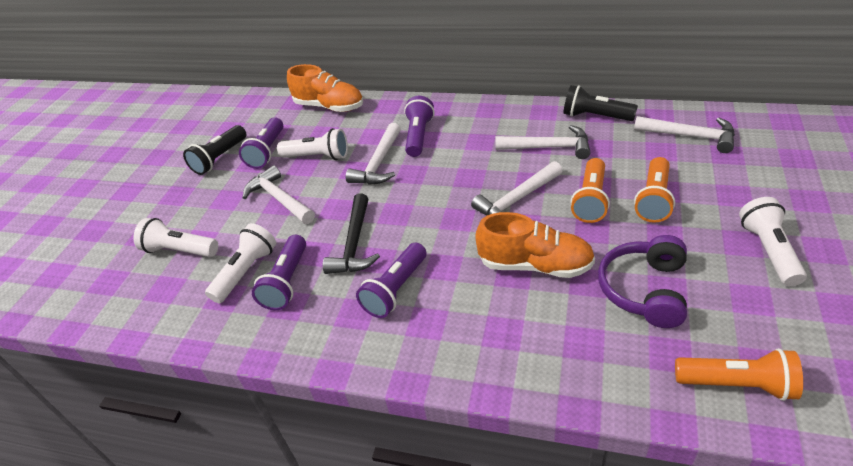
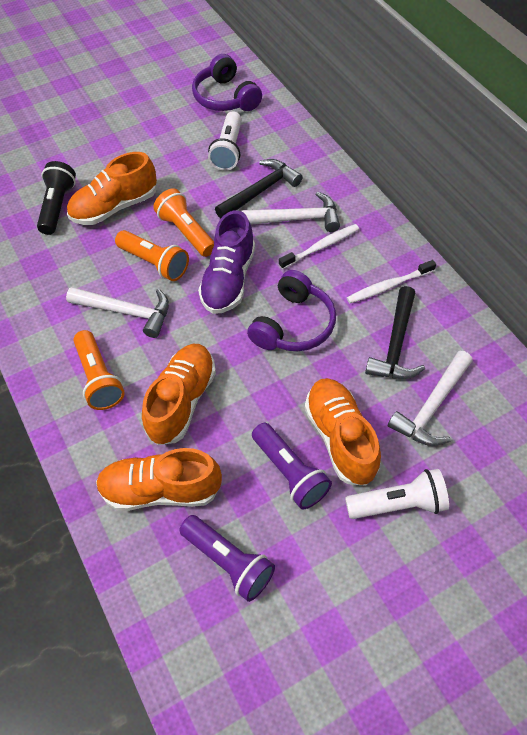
black flashlight: [183,125,246,175] [563,85,638,121] = 2 -> [37,161,76,235] = 1
black hammer: [323,193,380,274] = 1 -> [215,159,303,219] [365,286,425,379] = 2
orange shoe: [287,64,363,112] [475,212,595,278] = 2 -> [67,152,157,225] [96,448,222,511] [142,344,216,445] [305,378,381,486] = 4
purple flashlight: [239,117,283,169] [252,235,306,310] [356,243,426,318] [404,96,434,157] = 4 -> [179,515,275,602] [252,423,332,509] = 2
purple headphones: [598,235,687,328] = 1 -> [192,54,262,111] [247,270,336,351] = 2
purple shoe: none = 0 -> [198,210,255,314] = 1
white flashlight: [133,218,218,257] [205,223,276,303] [277,128,348,160] [739,197,807,286] = 4 -> [208,111,242,171] [345,469,449,519] = 2
white hammer: [242,165,315,224] [346,123,401,185] [471,161,562,216] [495,125,591,159] [634,116,735,153] = 5 -> [66,287,169,338] [242,192,340,232] [388,351,473,446] = 3
white toothbrush: none = 0 -> [279,224,359,269] [347,260,436,303] = 2

